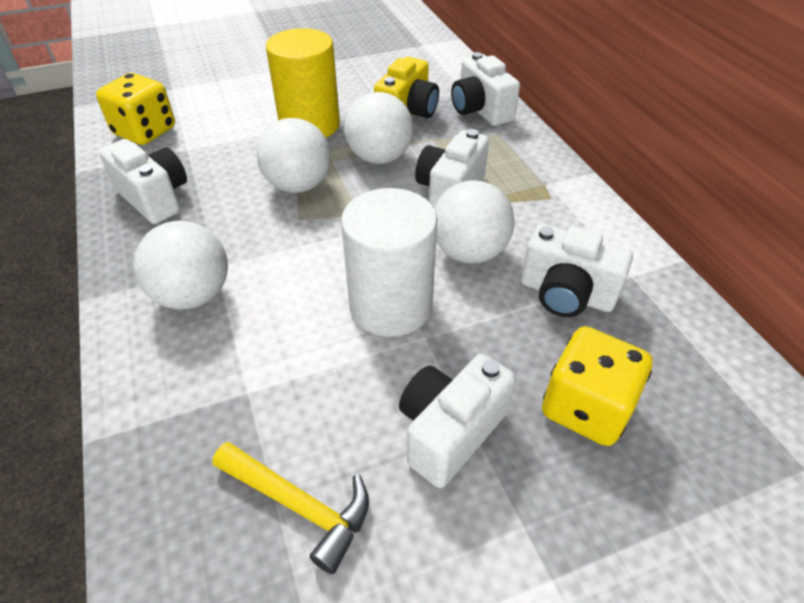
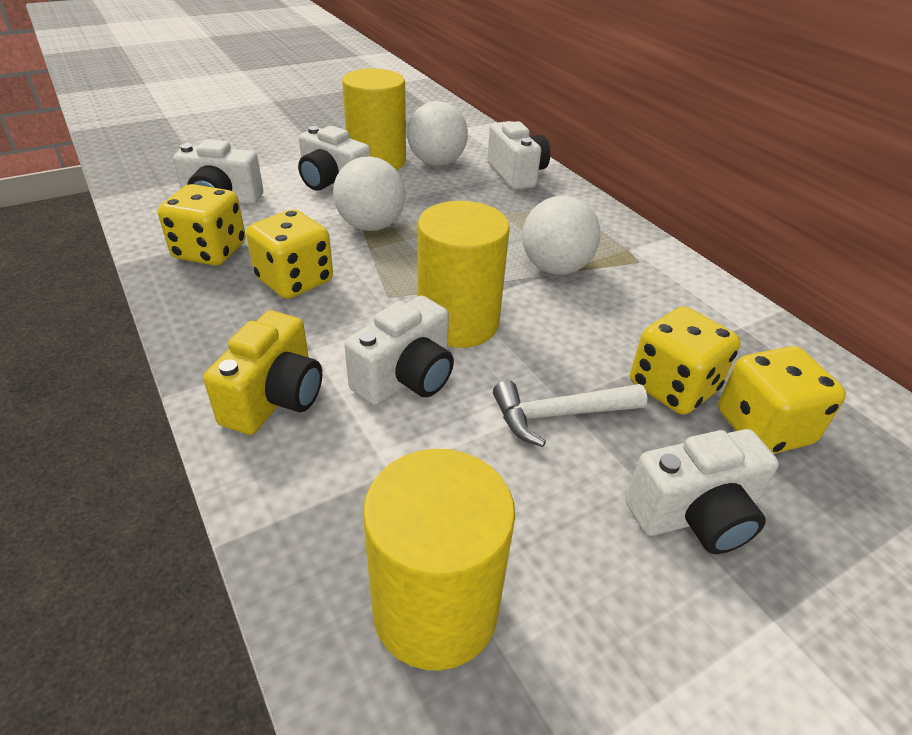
white ball: [134,221,228,310] [257,118,330,193] [344,92,413,164] [434,180,515,263] = 4 -> [333,157,406,231] [407,101,468,166] [522,196,601,275] = 3
white cylinder: [341,188,437,337] = 1 -> none = 0
white hammer: none = 0 -> [493,380,647,447] = 1
yellow cylinder: [266,28,340,138] = 1 -> [342,68,406,170] [363,449,515,670] [418,201,510,348] = 3
yellow dice: [96,73,175,145] [542,326,653,446] = 2 -> [158,184,246,266] [246,209,333,299] [630,306,741,415] [718,346,846,454] = 4
yellow hammer: [212,442,369,574] = 1 -> none = 0

